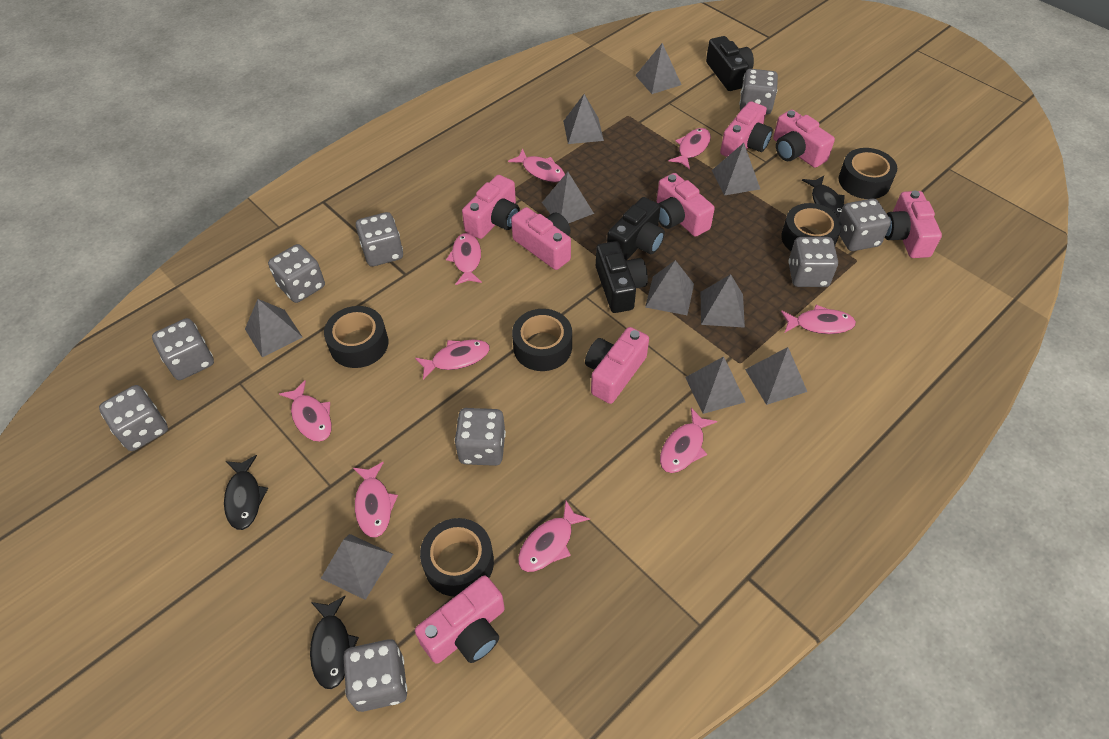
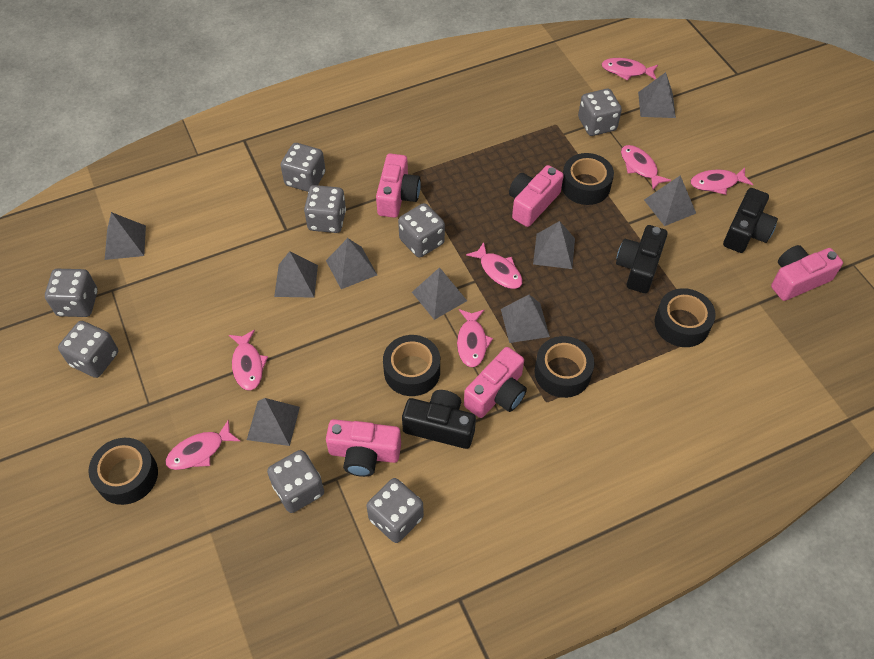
black fish: [224,455,268,530] [310,596,359,689] [802,176,845,216] = 3 -> none = 0
grey dice: [99,385,168,451] [152,318,214,380] [268,244,325,303] [343,639,407,712] [356,212,403,267] [455,408,506,466] [739,69,778,115] [788,237,838,287] [839,198,891,251] = 9 -> [45,269,98,317] [58,321,118,378] [267,450,324,513] [280,143,326,192] [304,185,346,233] [366,478,424,543] [398,203,445,258] [578,89,622,136] = 8
grey pyramid: [245,299,303,357] [321,534,393,600] [542,172,594,223] [563,94,604,144] [635,43,682,94] [645,260,694,315] [685,356,746,414] [701,274,745,328] [712,143,760,196] [745,347,807,405] = 10 -> [105,212,146,260] [247,398,300,446] [274,251,318,298] [326,238,377,289] [412,267,467,320] [501,294,550,343] [533,221,575,269] [638,72,676,118] [644,176,696,226] = 9
pink camera: [415,575,505,664] [462,175,520,239] [511,207,571,270] [585,327,649,404] [657,173,715,237] [720,101,773,157] [773,110,835,168] [885,191,942,258] = 8 -> [326,419,401,477] [376,154,421,218] [464,347,527,418] [509,165,564,227] [771,245,843,301] = 5
pink fish: [279,381,332,442] [353,462,398,538] [415,340,490,380] [446,233,482,285] [508,149,565,182] [518,501,590,572] [660,408,717,473] [669,128,711,169] [781,305,856,334] = 9 -> [165,420,240,470] [229,330,268,390] [457,309,493,367] [466,242,523,289] [602,58,658,81] [621,145,671,190] [691,168,753,195] = 7

